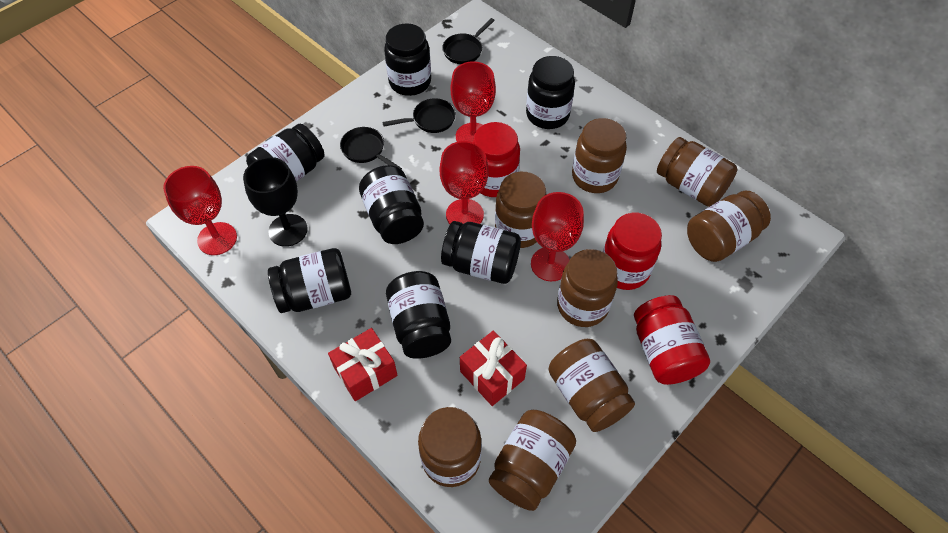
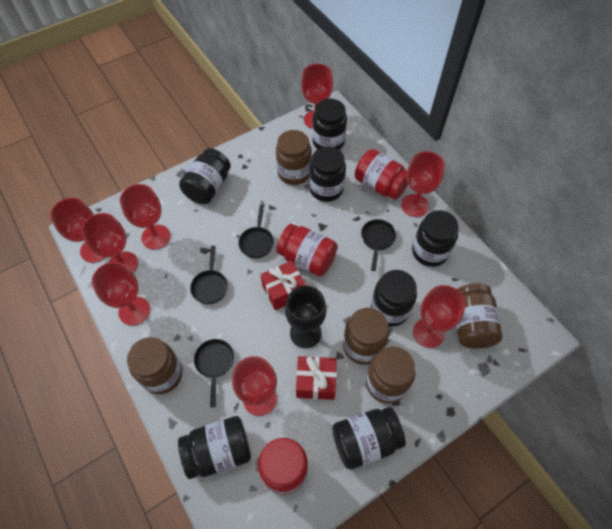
black pan: [340,127,402,170] [382,98,456,133] [442,18,495,64] = 3 -> [190,246,228,304] [194,339,234,407] [238,204,274,258] [361,219,396,271] = 4
brown jar: [418,407,482,487] [489,410,576,511] [495,172,547,248] [548,339,635,432] [557,249,618,327] [572,118,627,193] [657,137,737,207] [687,191,771,262] = 8 -> [127,337,183,394] [276,130,312,185] [343,308,389,365] [366,347,416,403] [456,284,503,349] = 5
red goblet: [163,166,237,255] [440,141,488,224] [451,61,496,142] [531,192,584,281] = 4 -> [50,198,105,263] [81,213,138,273] [92,262,150,326] [120,184,170,249] [232,356,277,416] [301,64,333,129] [401,151,445,217] [413,285,466,348] = 8

